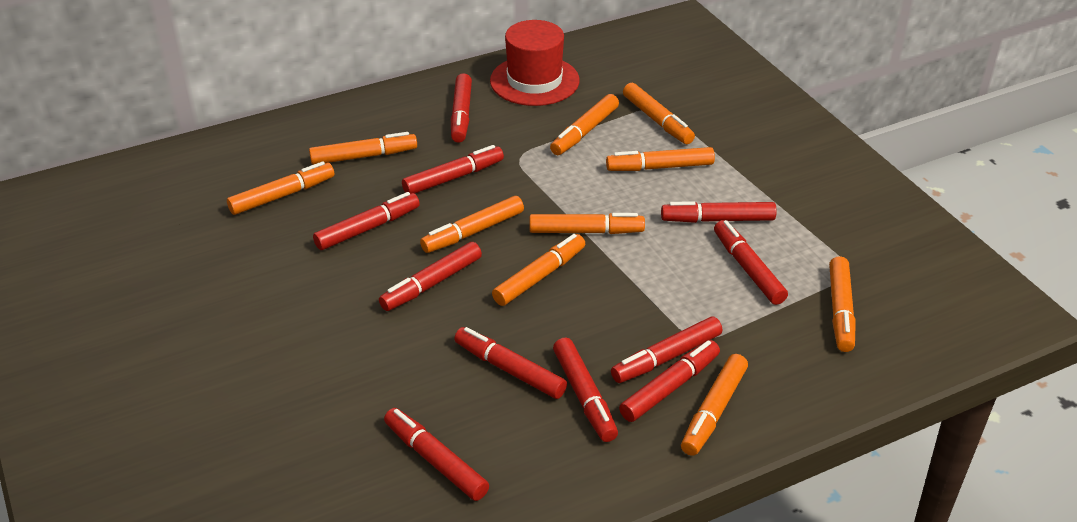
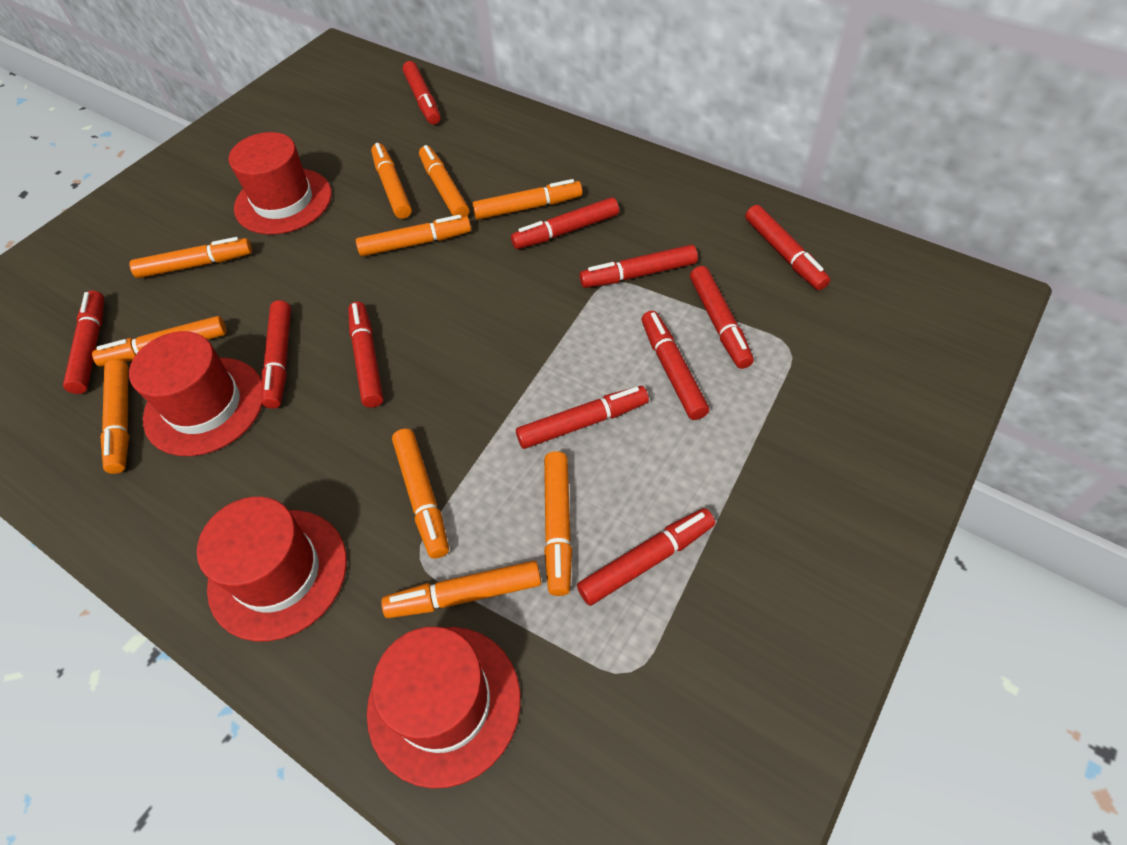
red hat: [490,20,579,106] = 1 -> [129,331,263,456] [197,497,347,642] [229,132,332,235] [367,626,521,789] = 4

